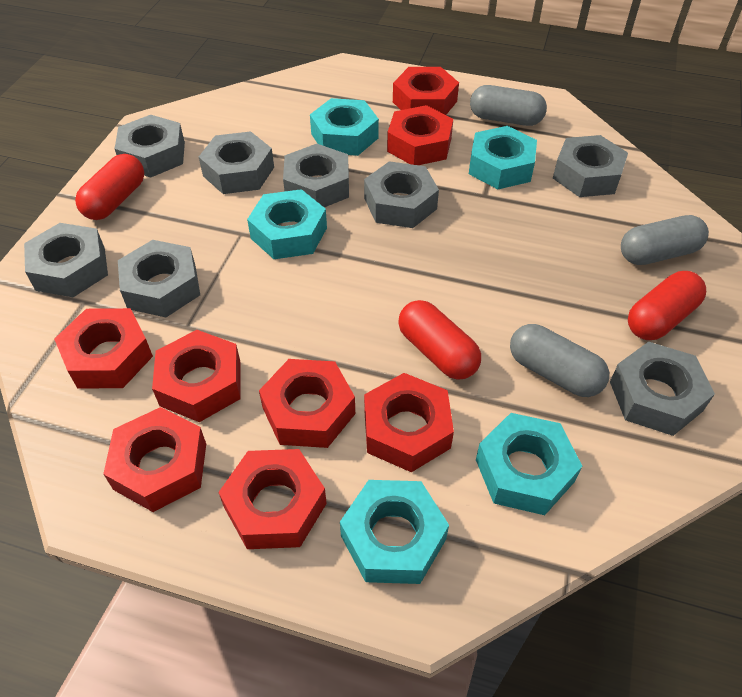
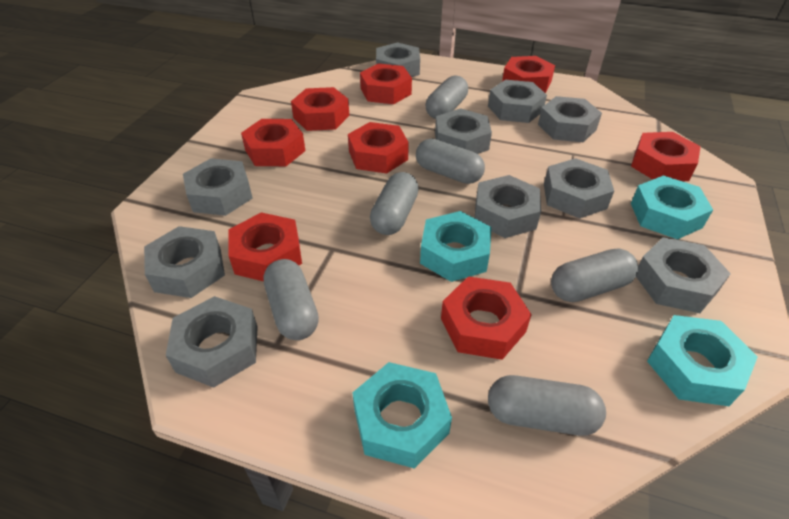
grey capsule: [470,85,547,126] [510,324,609,397] [621,215,709,265] = 3 -> [263,259,319,340] [370,172,419,235] [416,139,485,184] [426,75,468,119] [488,375,606,436] [551,248,638,302] = 6
grey nut: [24,223,108,297] [114,115,185,178] [118,240,200,317] [199,131,274,194] [283,144,349,207] [364,161,439,228] [553,135,628,197] [610,342,715,436] = 8 -> [144,226,225,298] [166,296,258,388] [183,158,253,216] [376,42,420,77] [435,108,492,154] [475,175,541,238] [488,80,547,123] [538,96,602,142] [544,158,614,219] [636,237,731,313] = 10
red capsule: [75,154,144,220] [398,300,481,380] [628,271,706,340] = 3 -> none = 0
turquoise nut: [247,189,327,259] [310,98,379,156] [340,480,449,584] [469,126,537,189] [476,413,582,515] = 5 -> [352,362,452,469] [420,211,492,282] [631,175,713,239] [647,315,758,406] = 4

